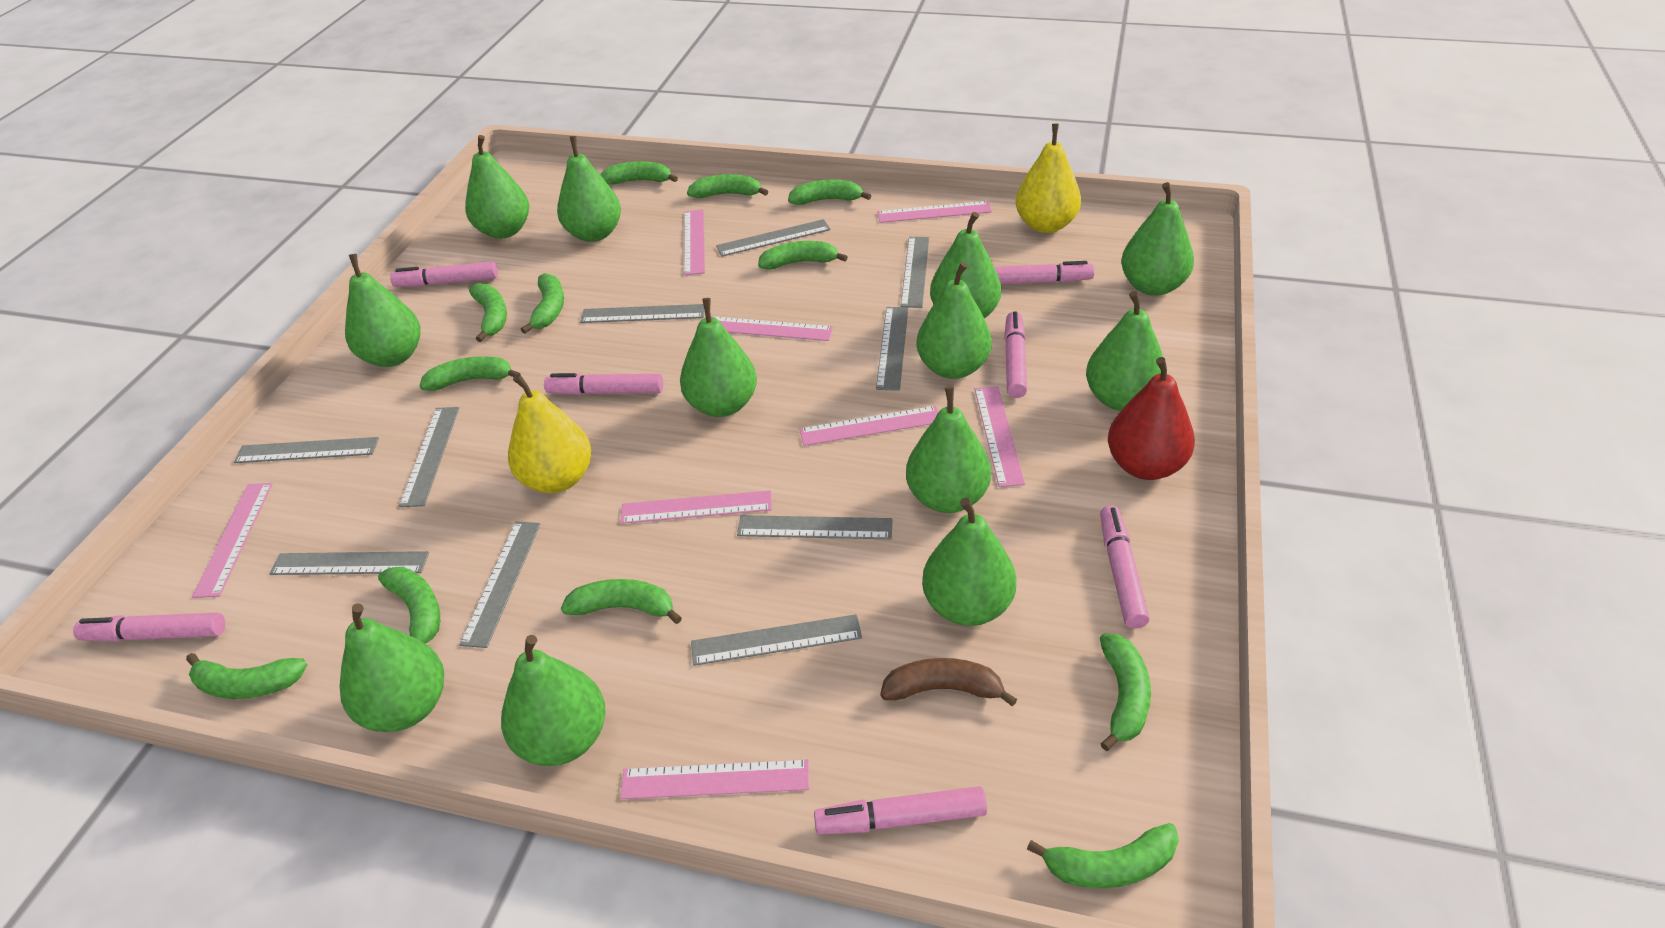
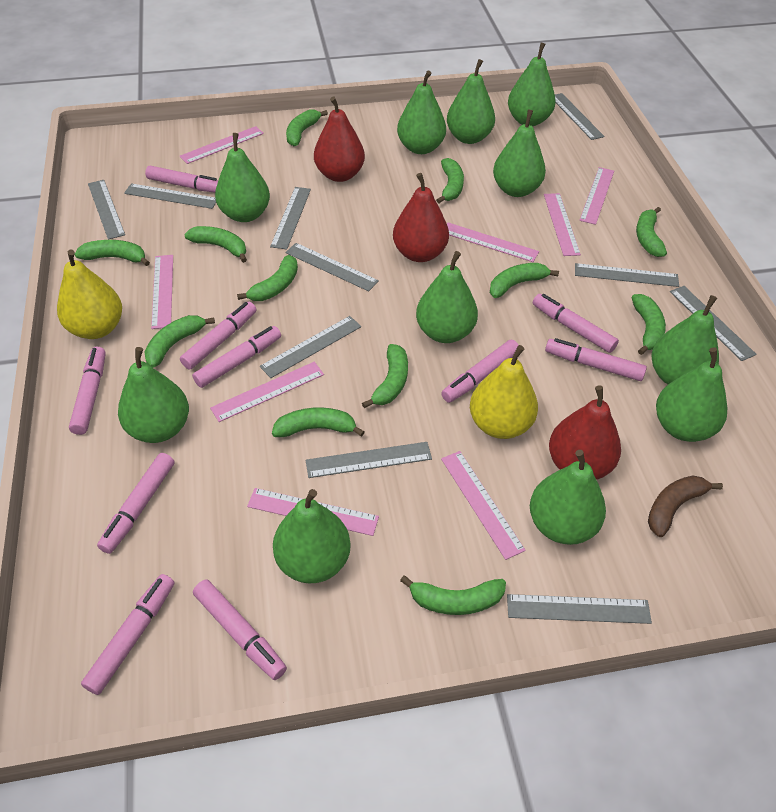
green pear: [340,603,444,732] [345,254,420,367] [465,135,529,239] [501,635,606,766] [557,136,621,242] [680,298,757,417] [906,386,991,513] [916,262,992,379] [922,498,1016,626] [930,212,1001,318] [1086,291,1163,411] [1121,182,1194,296] = 12 -> [118,347,189,443] [215,133,270,222] [273,489,351,583] [397,71,446,154] [416,251,478,343] [447,59,495,144] [493,109,546,197] [508,43,556,126] [530,450,606,545] [652,295,719,384] [656,347,727,442] = 11
pink marker: [73,613,225,642] [390,262,498,287] [544,373,663,395] [814,786,987,835] [994,261,1094,284] [1004,311,1027,398] [1100,506,1150,629] = 7 -> [69,347,106,435] [81,574,174,695] [97,453,174,554] [145,166,218,193] [180,302,257,369] [192,326,281,388] [193,580,287,680] [441,340,518,403] [533,294,619,353] [545,338,647,381] = 10
red pear: [1108,357,1195,480] = 1 -> [314,96,365,182] [393,173,449,262] [549,385,621,480] = 3

